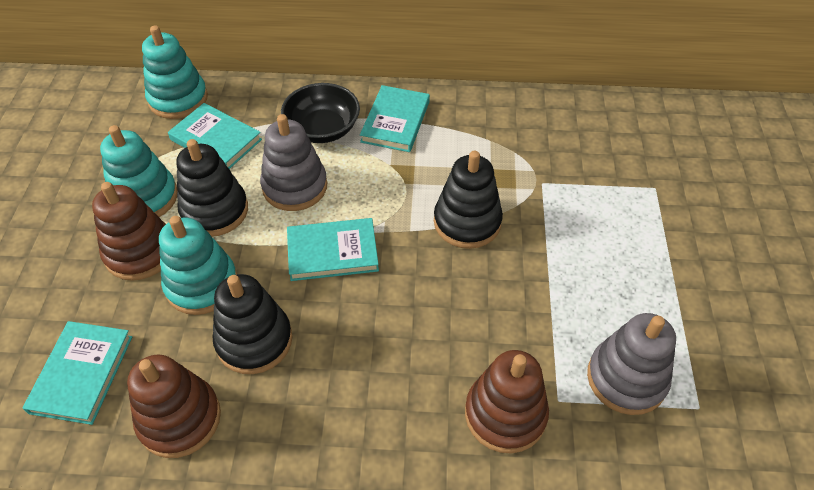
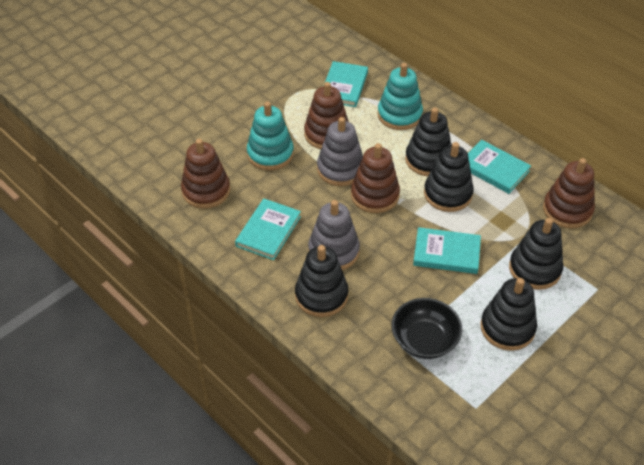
black stacking toy: [176,139,248,237] [213,274,292,374] [434,151,503,249] = 3 -> [295,245,348,317] [405,108,451,176] [424,142,474,212] [480,278,537,351] [509,218,563,290] = 5
brown stacking toy: [92,182,166,281] [127,355,221,458] [465,350,549,454] = 3 -> [181,139,230,209] [304,82,349,149] [351,143,400,213] [543,158,595,228] = 4
turquoise stacking toy: [100,125,178,217] [142,25,208,119] [159,216,237,315] = 3 -> [247,102,294,170] [377,63,423,130] = 2

